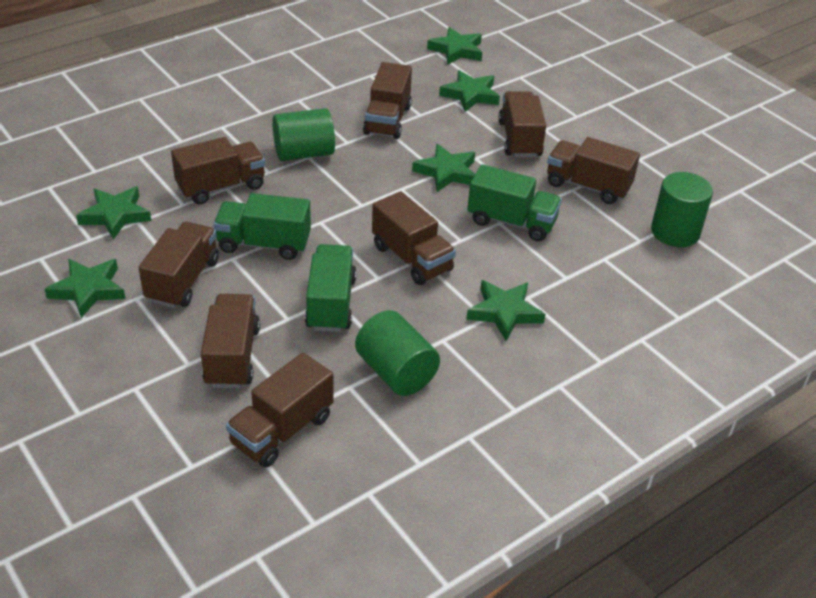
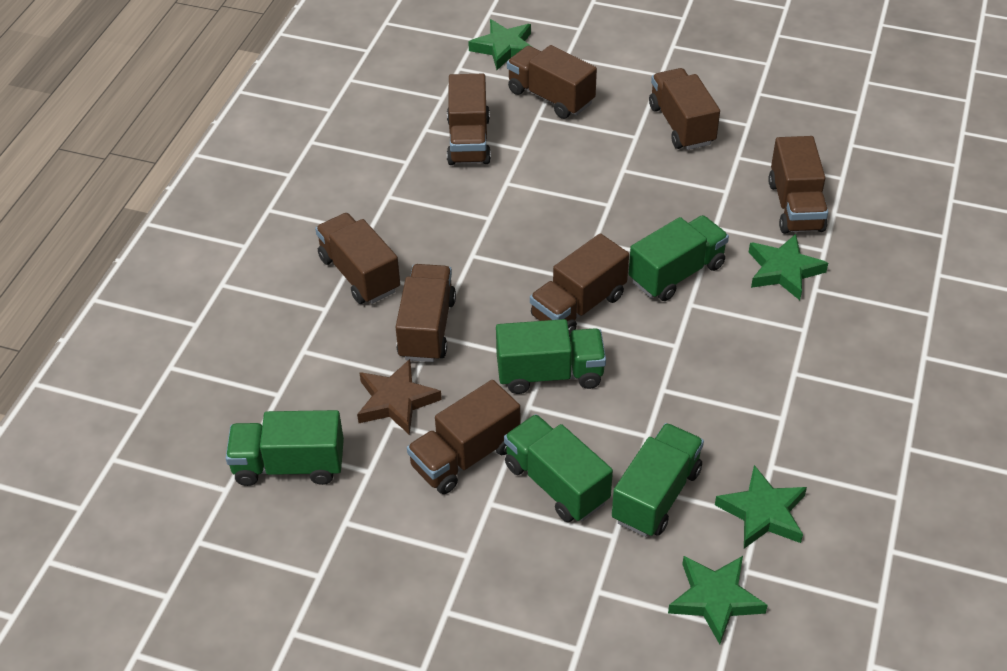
brown star: none = 0 -> [357,359,442,435] = 1
green cylinder: [272,108,335,161] [355,310,440,396] [651,172,713,247] = 3 -> none = 0
green star: [45,259,126,318] [76,187,152,240] [412,144,475,192] [427,27,482,65] [439,70,500,112] [466,280,545,341] = 6 -> [468,19,531,70] [668,556,768,644] [715,465,807,548] [749,234,828,300] = 4
green truck: [214,193,311,260] [305,244,357,332] [467,164,562,241] = 3 -> [226,410,344,486] [496,319,606,394] [504,414,613,522] [612,423,704,537] [629,215,729,301] = 5

